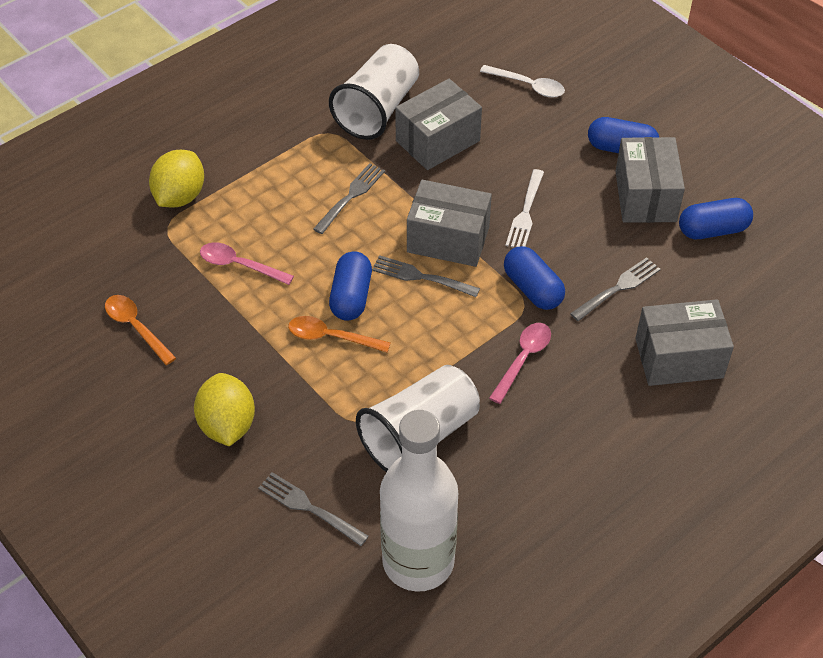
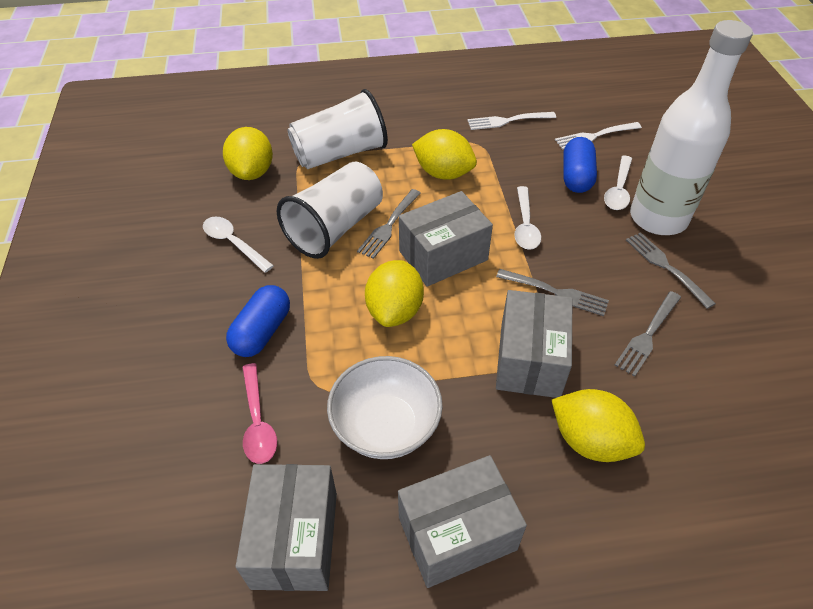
blue capsule: [329,251,372,321] [504,246,565,310] [588,117,659,153] [679,198,753,239] = 4 -> [226,285,290,357] [563,137,597,193] = 2
orange spoon: [105,295,176,365] [288,316,391,353] = 2 -> none = 0
pink spoon: [200,242,294,285] [489,323,551,404] = 2 -> [242,363,277,464] = 1
white bowl: none = 0 -> [327,356,443,459] = 1
white fork: [505,169,544,248] = 1 -> [467,112,556,130] [555,122,642,150] = 2
white spoon: [480,65,565,98] = 1 -> [203,217,274,273] [514,186,541,250] [604,156,632,210] = 3
yellow lemon: [149,150,204,208] [194,373,255,446] = 2 -> [223,127,273,180] [365,260,424,327] [412,129,477,180] [552,389,645,462] = 4

